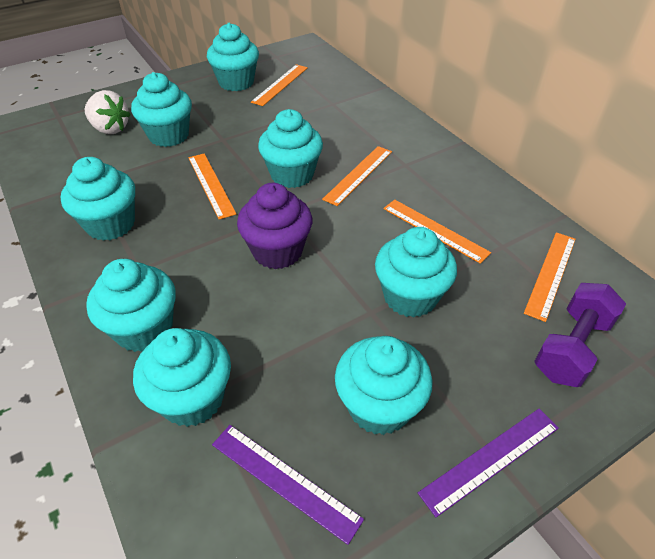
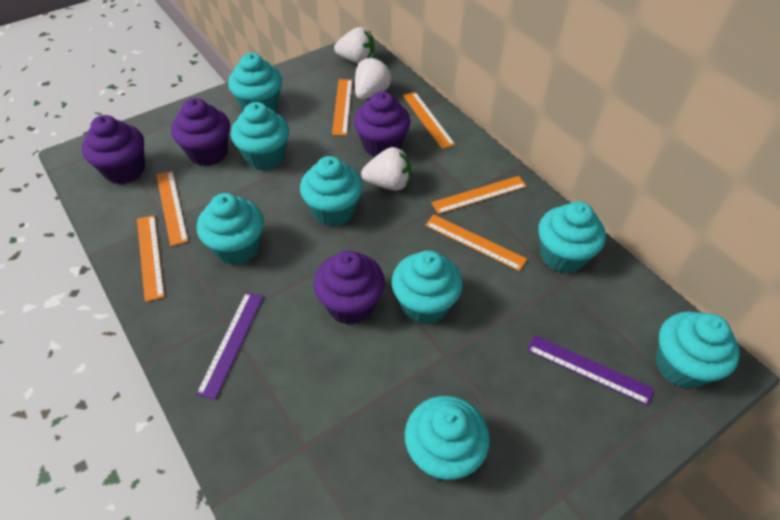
orange ruler: [188,154,236,219] [251,64,308,106] [322,146,392,206] [383,200,491,264] [524,232,576,322] = 5 -> [137,215,164,302] [156,171,188,246] [332,79,352,136] [403,92,455,149] [425,215,527,271] [431,176,527,214] = 6
purple cupcake: [237,183,312,269] = 1 -> [82,115,145,184] [171,98,230,166] [314,250,385,325] [354,91,410,157] = 4
purple dumbbell: [534,283,626,387] = 1 -> none = 0
white strawberry: [85,90,131,134] = 1 -> [334,27,375,64] [355,57,391,100] [361,147,411,191] = 3

